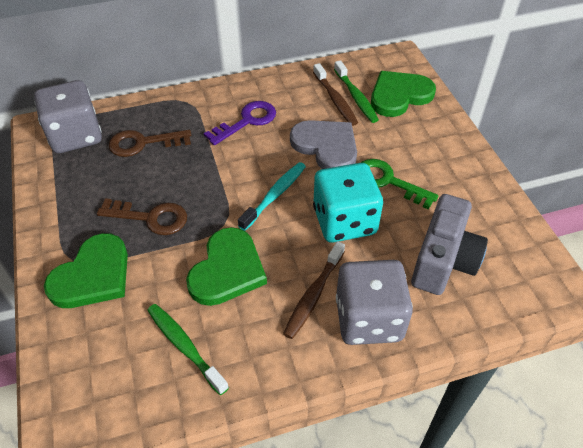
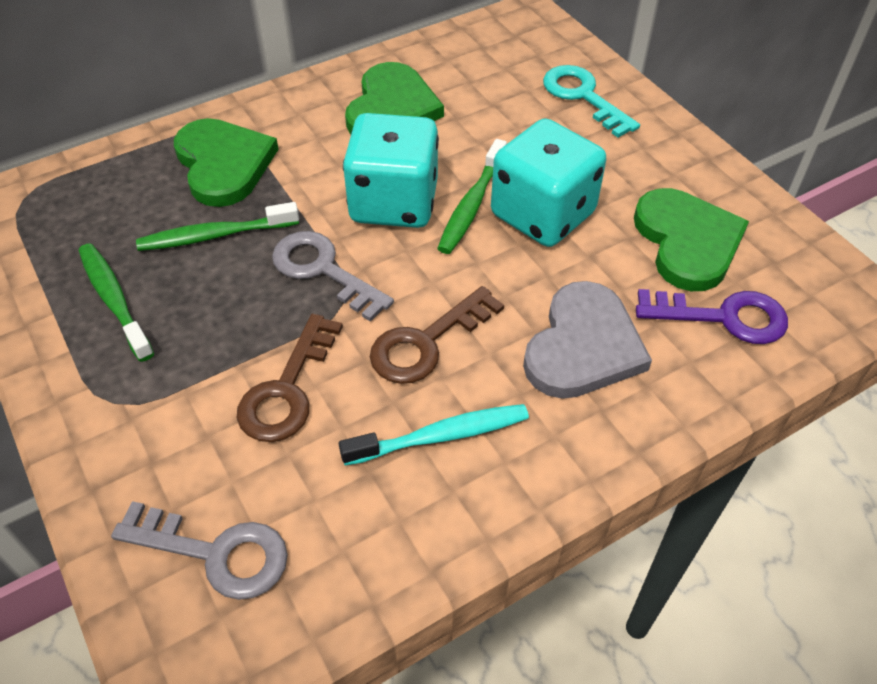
brown toothbrush: [283,241,345,339] [313,63,358,126] = 2 -> none = 0
green key: [361,159,438,210] = 1 -> none = 0
green toothbrush: [147,304,229,395] [334,60,379,123] = 2 -> [78,243,154,362] [136,202,299,251] [437,139,507,254] = 3
grey camera: [411,194,488,295] = 1 -> none = 0
grey dice: [34,80,102,153] [336,260,413,345] = 2 -> none = 0
grey key: none = 0 -> [111,501,288,600] [272,231,394,322] = 2
turquoise dice: [313,163,383,243] = 1 -> [343,113,439,228] [491,118,606,247] = 2
turquoise key: none = 0 -> [543,65,640,138] = 1

